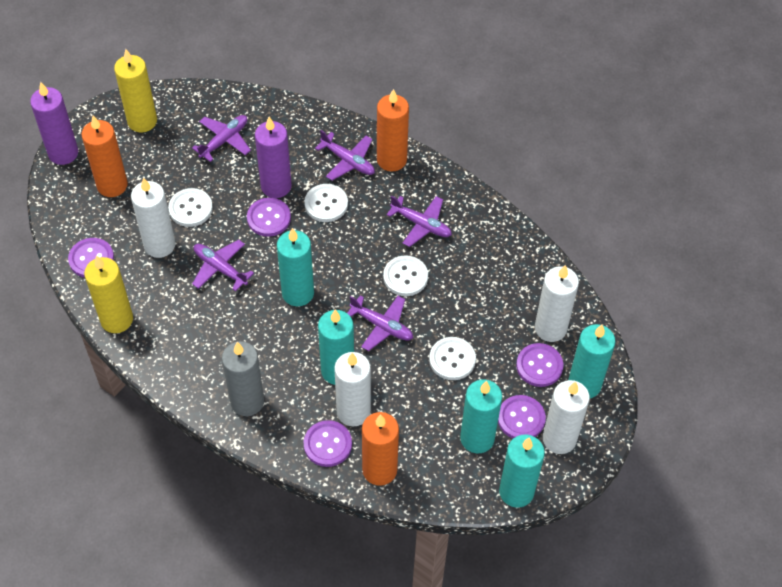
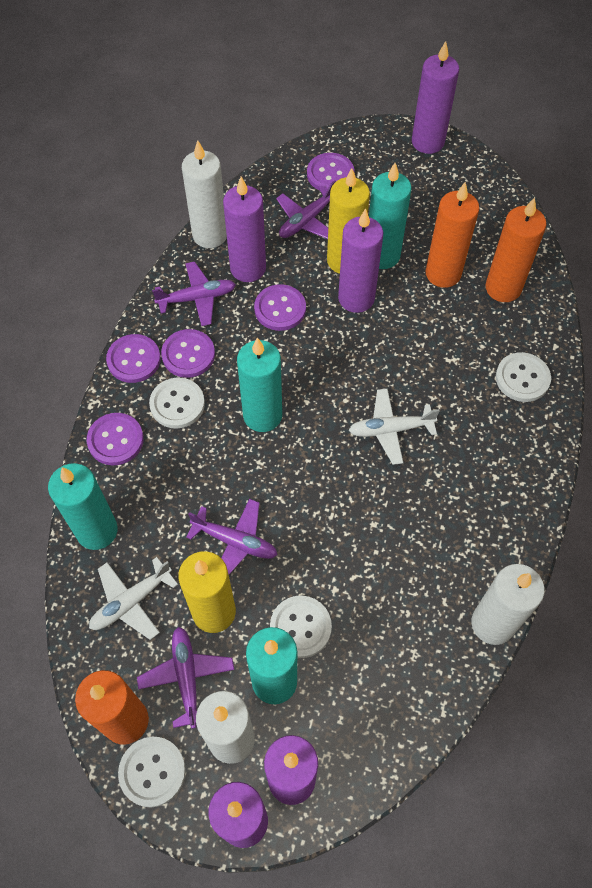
grey candle: [222,341,264,416] = 1 -> none = 0
purple candle: [30,82,78,165] [255,117,292,198] = 2 -> [209,782,268,848] [223,176,266,282] [264,735,318,805] [338,208,383,313] [412,41,459,154] = 5
purple plane: [192,115,251,162] [192,240,254,291] [315,130,375,181] [347,295,413,351] [386,195,452,247] = 5 -> [137,627,234,729] [152,261,236,326] [186,499,277,574] [276,180,336,239] = 4
turquoise candle: [277,228,314,306] [318,310,354,385] [460,379,502,453] [499,434,545,508] [568,324,616,398] = 5 -> [48,463,118,550] [237,338,282,432] [246,627,297,704] [369,163,412,269] = 4
white candle: [131,177,176,258] [334,352,371,426] [535,265,579,342] [543,380,590,454] = 4 -> [182,140,227,248] [196,691,255,764] [471,564,545,645] = 3
white plane: none = 0 -> [89,557,178,640] [349,389,440,465] = 2

